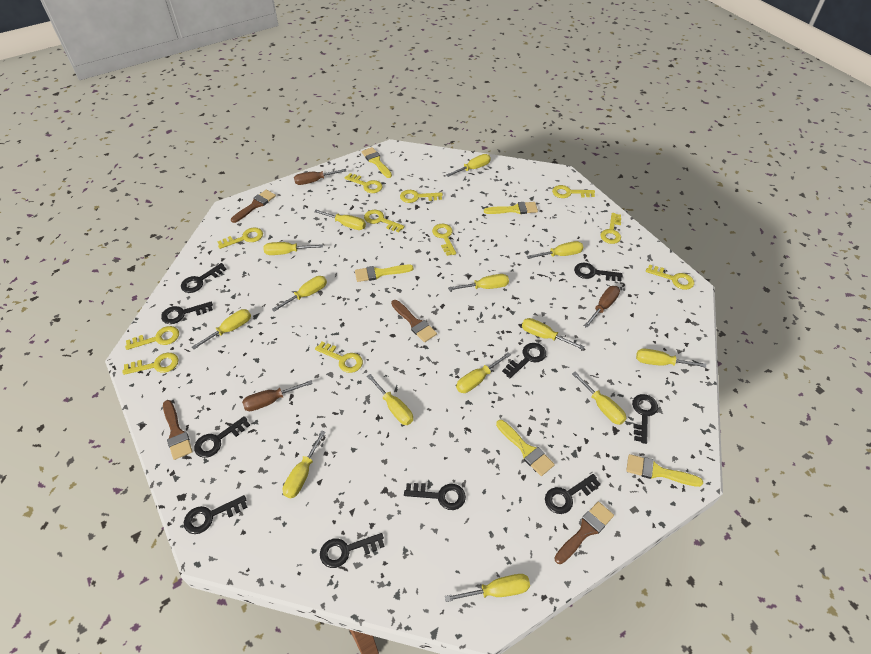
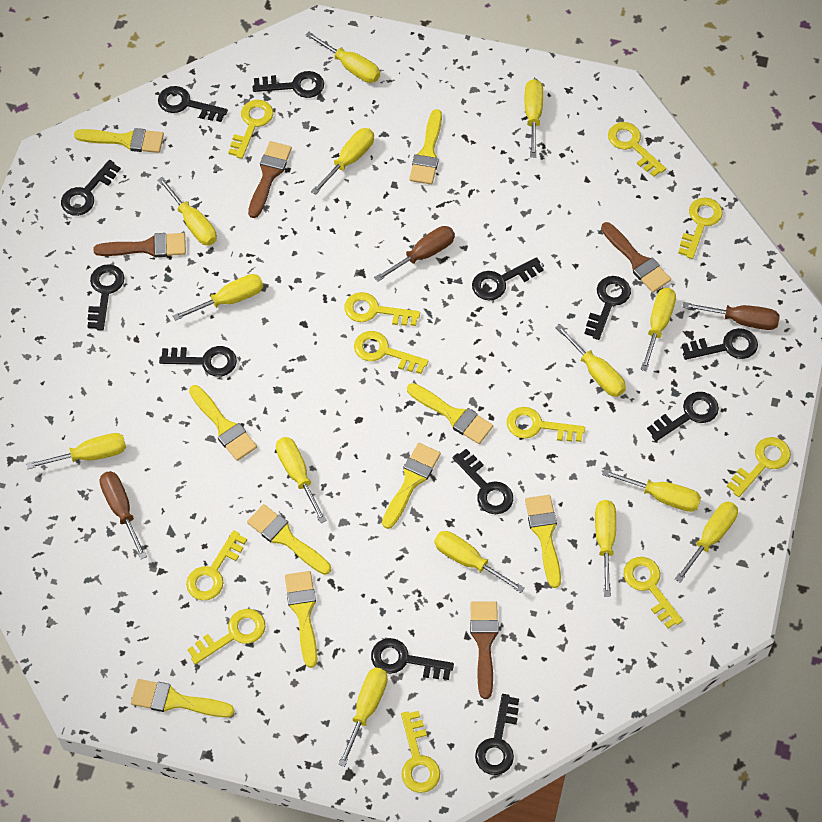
black key: [161,302,213,324] [181,263,227,293] [184,495,248,534] [194,416,250,458] [320,533,385,568] [404,483,466,510] [502,343,546,378] [545,474,601,514] [574,263,623,281] [632,394,658,444] = 10 -> [61,160,121,216] [87,264,125,331] [158,86,228,122] [159,346,237,377] [253,71,324,98] [371,638,454,680] [453,449,513,514] [472,257,544,301] [475,694,519,775] [584,276,631,340] [647,392,719,441] [682,328,758,360] = 12
yellow brush: [355,265,414,282] [361,147,392,178] [484,202,538,214] [496,420,555,476] [626,454,703,487] = 5 -> [74,128,164,153] [131,679,235,717] [189,385,257,461] [247,504,331,575] [285,571,317,668] [382,443,441,529] [407,383,493,444] [409,109,442,185] [525,495,561,588] = 9

